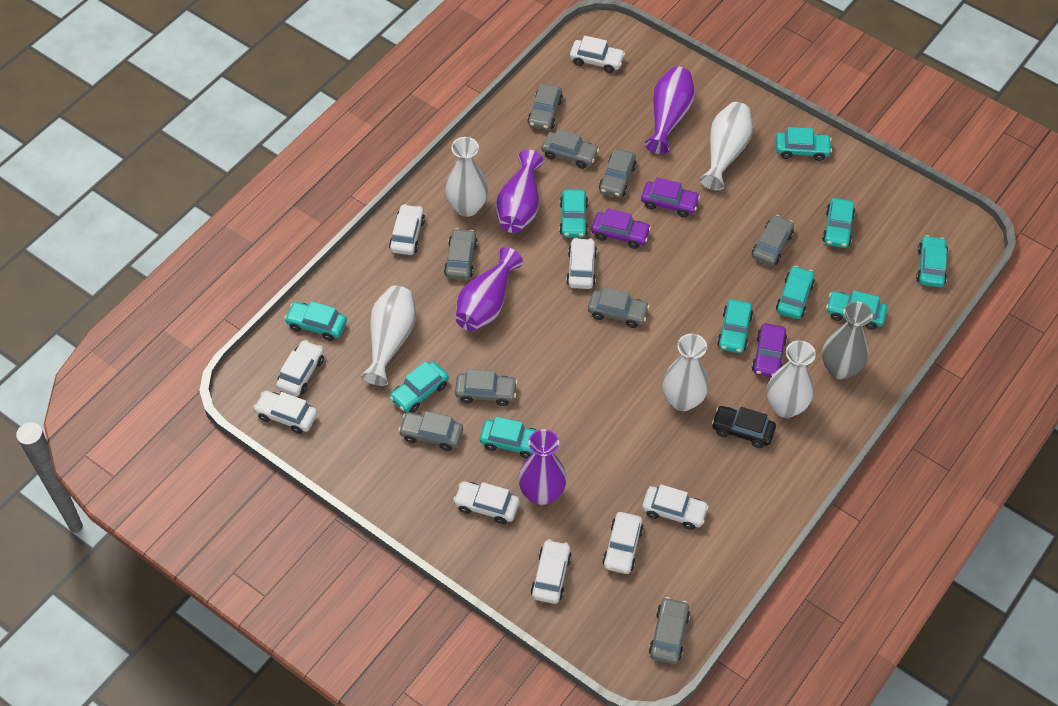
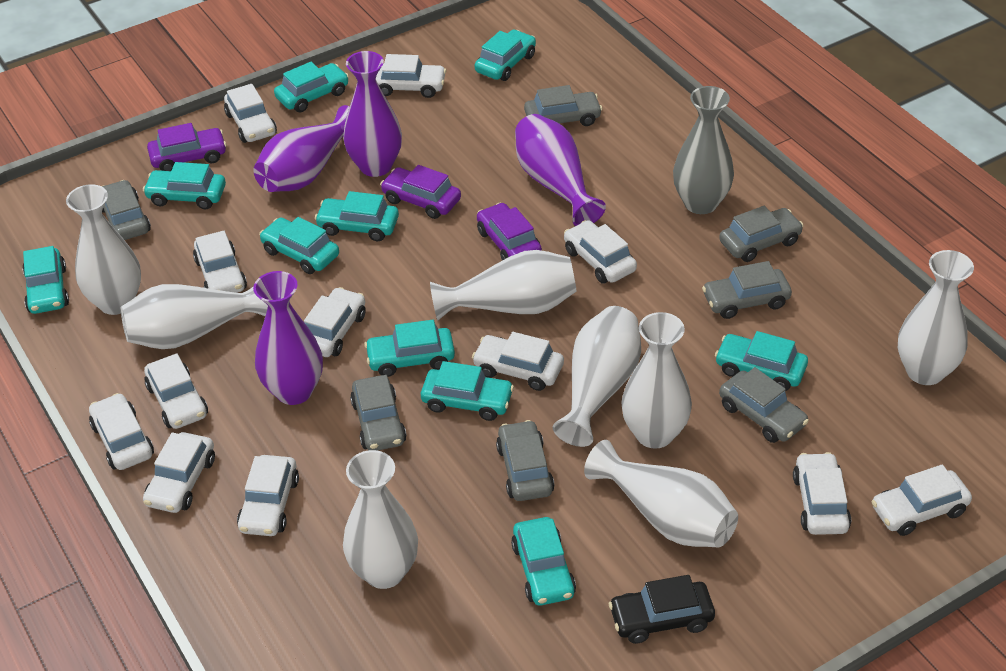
grey car: [398,411,463,451] [444,228,478,280] [455,369,518,406] [527,84,563,130] [542,128,599,169] [588,287,650,328] [599,149,637,197] [649,597,690,664] [752,215,794,266] = 9 -> [101,180,151,240] [350,375,407,451] [496,420,555,501] [524,85,602,126] [702,261,792,319] [719,206,804,262] [719,367,809,443] = 7
white car: [253,391,318,434] [276,340,324,396] [389,204,425,255] [453,481,520,524] [531,539,572,604] [566,238,597,289] [570,35,625,73] [602,512,644,574] [642,484,709,530] = 9 -> [89,393,154,470] [143,432,215,513] [144,353,208,429] [193,231,247,293] [224,84,277,143] [237,455,299,536] [304,287,366,357] [376,54,446,98] [472,332,564,391] [564,220,637,284] [793,452,851,535] [871,464,972,536] = 12
white vase: [361,286,416,386] [445,137,488,217] [662,334,709,411] [699,102,753,191] [766,340,816,418] = 5 -> [66,184,141,315] [121,284,268,349] [343,450,418,589] [430,250,577,320] [553,306,641,447] [584,440,738,547] [621,312,692,449] [898,250,974,385] = 8

